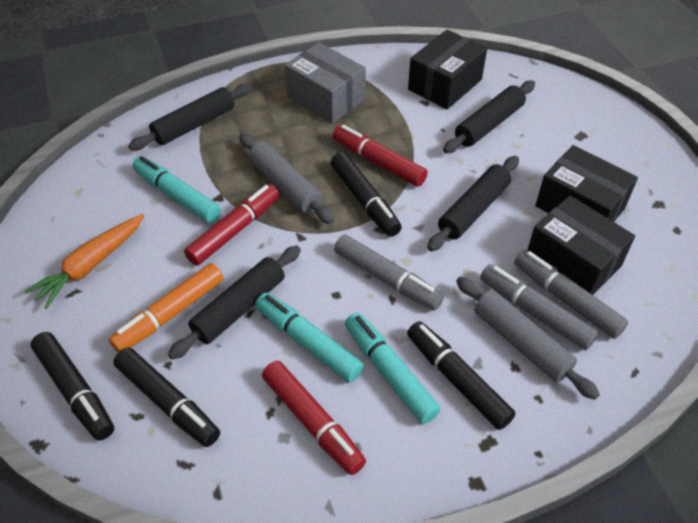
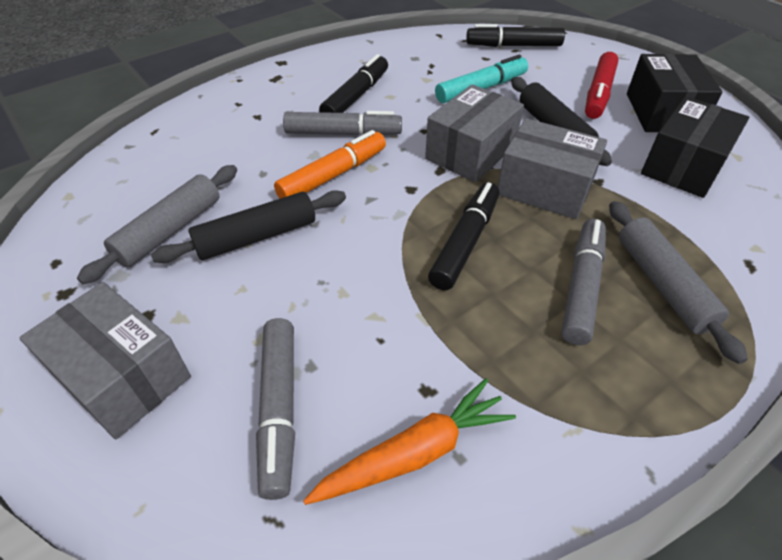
black box: [408,30,487,109] [527,195,635,295] [535,145,638,222] = 3 -> [627,54,723,132] [641,96,749,198] = 2
black marker: [31,332,114,441] [113,348,220,447] [331,152,402,237] [407,321,516,430] = 4 -> [319,54,388,113] [428,182,499,290] [466,24,565,47] = 3
black rolling pin: [128,83,252,151] [168,246,301,360] [427,156,519,251] [443,80,535,153] = 4 -> [151,190,346,263] [511,77,612,166] = 2
grey box: [285,42,366,123] = 1 -> [19,282,191,439] [425,84,524,182] [498,118,607,219] = 3
red marker: [184,184,279,266] [262,361,366,475] [332,125,428,187] = 3 -> [585,52,618,119] = 1
turquoise marker: [132,156,221,223] [255,293,364,382] [345,313,440,424] = 3 -> [435,54,528,103] = 1

